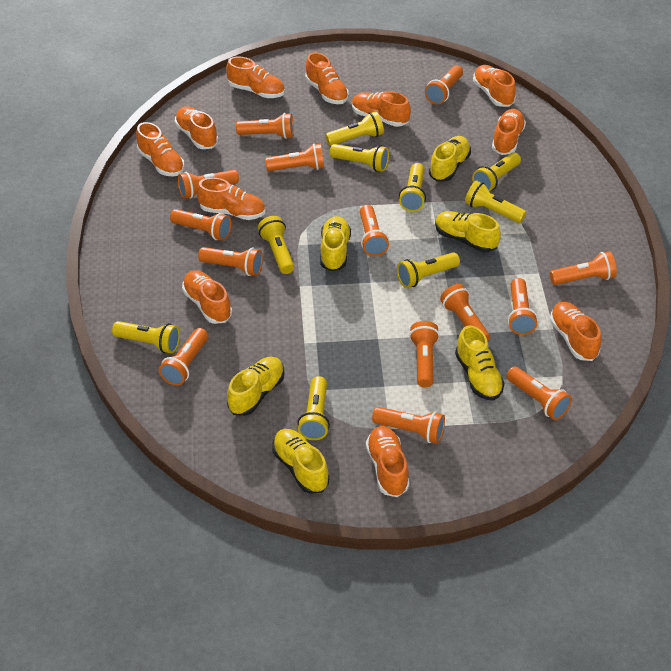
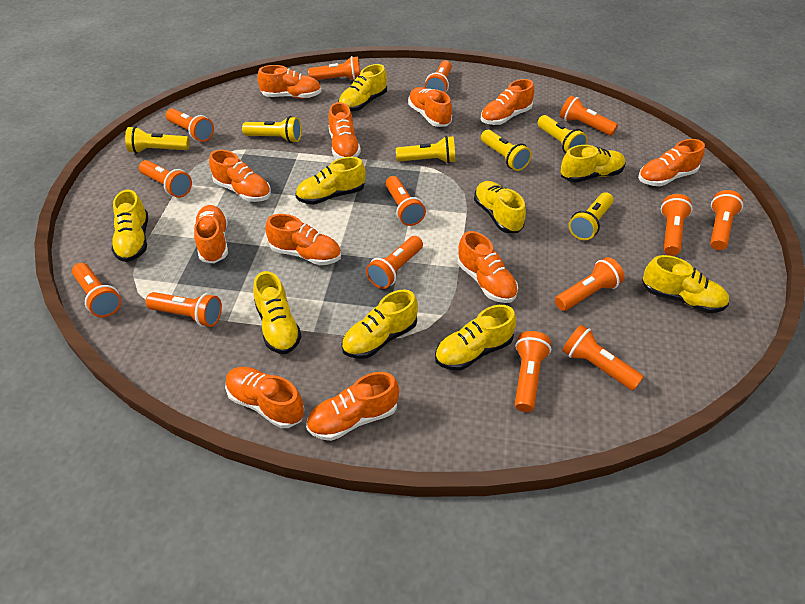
yellow flashlight: [112,321,180,353] [258,216,294,274] [298,376,330,440] [325,111,384,146] [330,144,389,172] [397,252,460,288] [399,163,426,212] [465,180,526,223] [472,152,521,191] = 9 -> [125,126,189,154] [242,116,302,143] [396,136,456,163] [481,130,532,171] [537,115,588,153] [569,192,614,240] = 6
yellow shoe: [227,357,284,416] [272,429,329,494] [320,216,351,272] [429,136,471,181] [435,211,501,252] [455,325,505,401] = 6 -> [111,190,148,262] [253,271,302,354] [295,157,366,205] [338,64,387,112] [341,289,418,359] [435,305,516,370] [474,181,526,233] [560,145,626,182] [642,255,729,313] = 9

